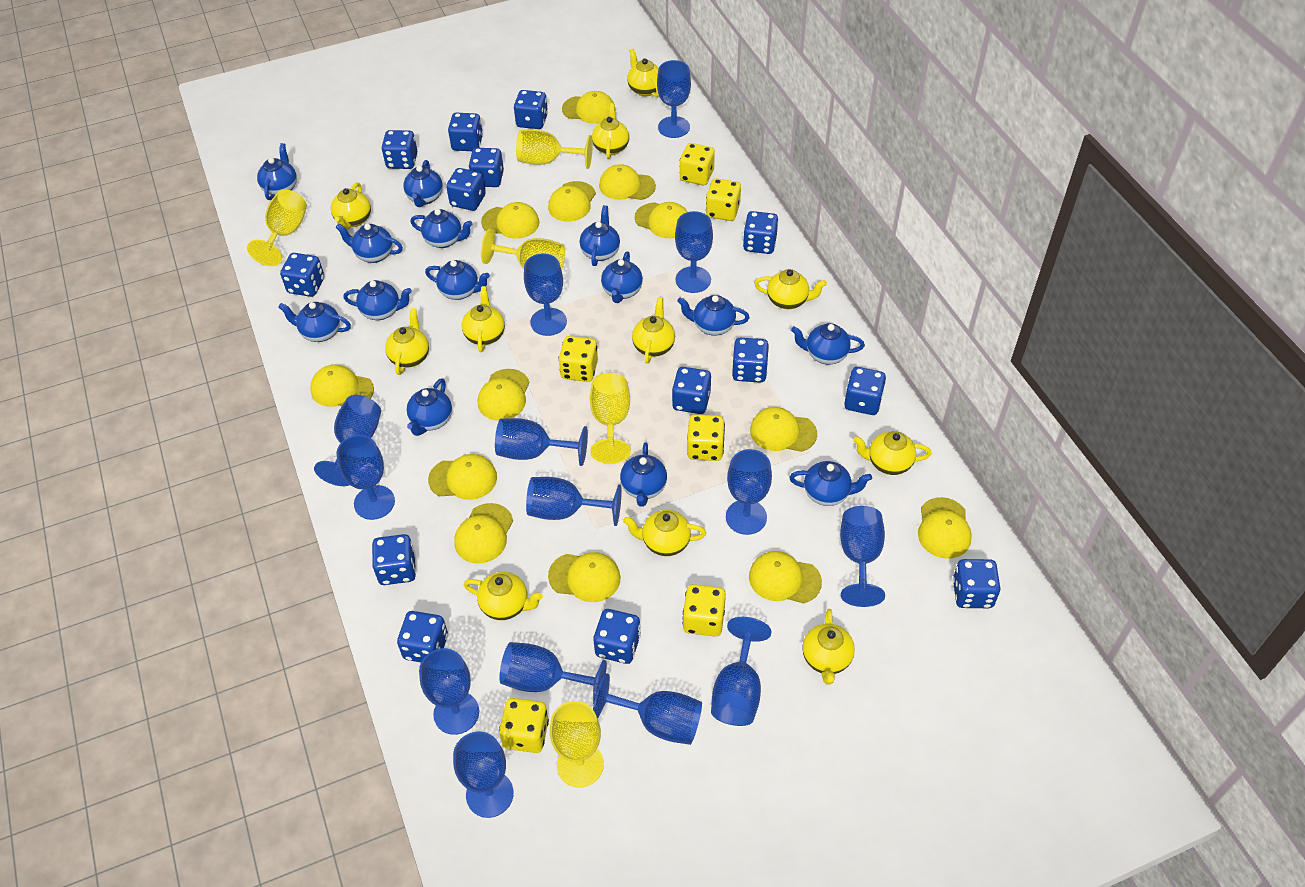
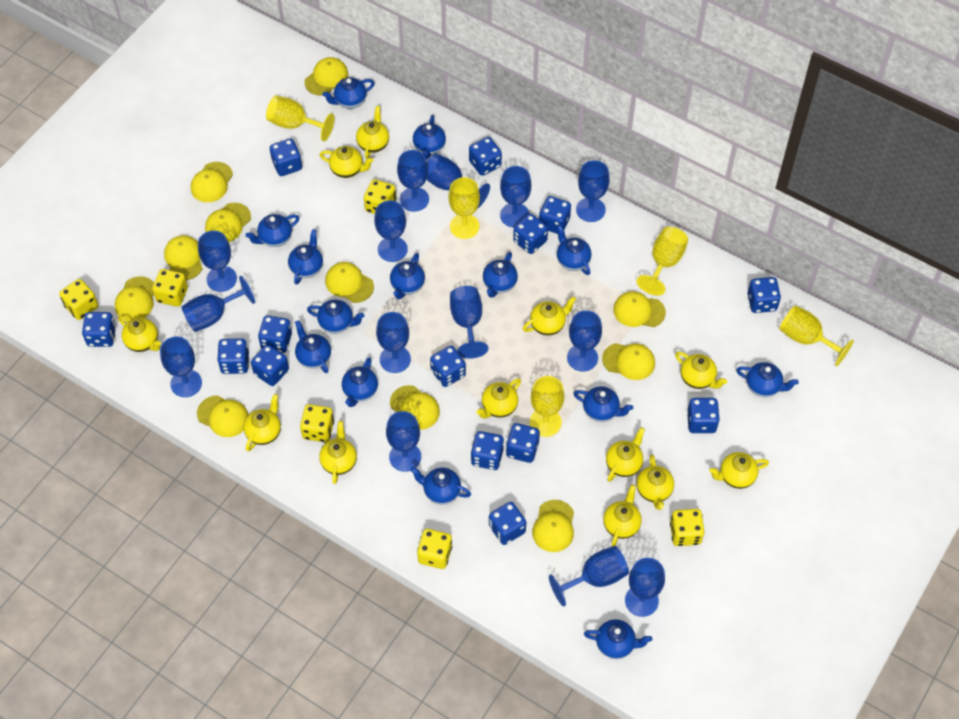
yellow cap: [310,365,374,407] [428,454,497,500] [454,503,513,563] [478,369,530,421] [481,202,539,238] [548,181,596,222] [548,552,621,602] [562,91,616,124] [599,164,656,200] [635,202,687,238] [749,551,822,603] [750,407,817,452] [918,497,972,559] = 13 -> [115,276,154,321] [164,235,202,280] [191,162,233,202] [197,395,249,437] [205,203,251,242] [305,57,348,96] [325,262,374,303] [390,385,440,430] [532,500,574,552] [602,343,655,380] [613,291,666,327] = 11
yellow teapot: [331,182,371,230] [385,308,429,375] [462,286,505,352] [464,572,543,620] [592,103,629,159] [623,510,706,556] [627,49,659,97] [632,297,675,364] [754,269,827,309] [802,609,855,685] [853,431,932,475] = 11 -> [118,316,161,352] [244,394,281,451] [319,421,357,484] [320,146,373,178] [356,106,389,159] [477,378,521,418] [523,296,576,336] [603,485,642,546] [606,427,645,482] [637,455,674,510] [675,352,727,389] [709,452,769,489] = 12

